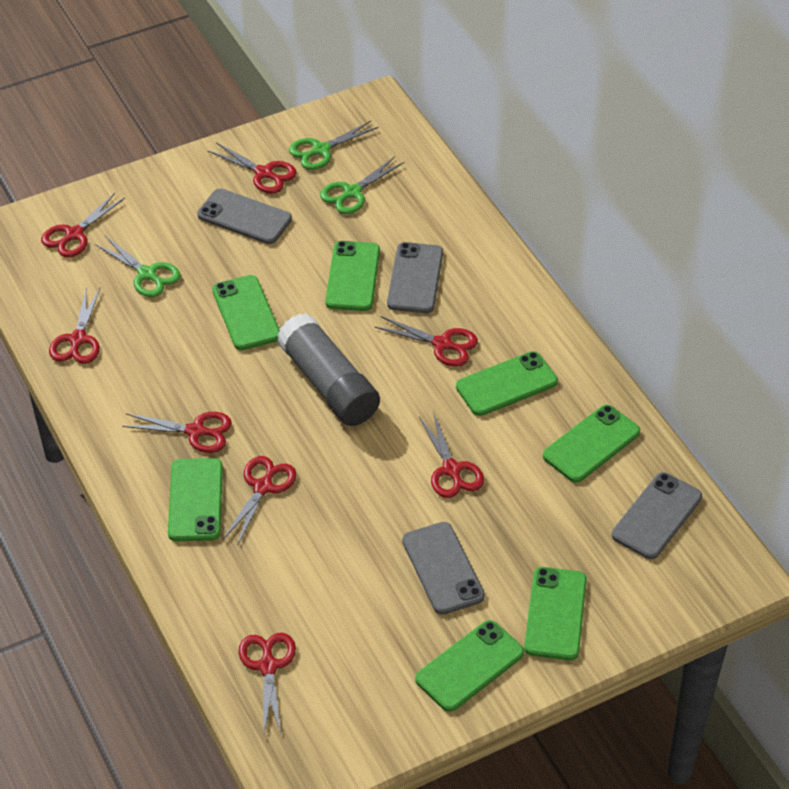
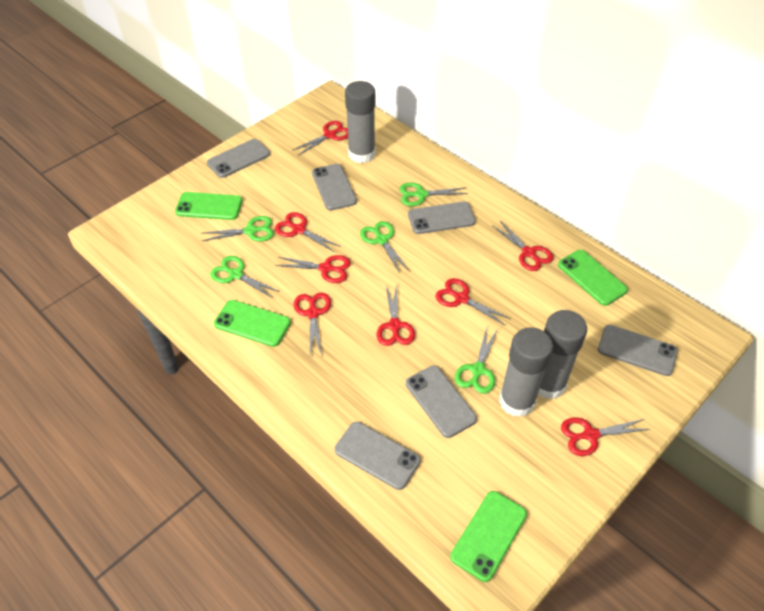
green phone: [168,458,223,541] [212,275,280,350] [325,241,380,311] [415,620,524,712] [456,351,558,416] [524,567,587,660] [543,405,640,483] = 7 -> [175,192,242,220] [214,300,291,347] [450,491,527,582] [558,250,628,306] = 4
green scissors: [95,236,180,297] [289,121,379,170] [320,156,405,214] = 3 -> [202,216,274,241] [210,256,280,298] [360,221,409,273] [399,183,468,206] [455,327,498,394] = 5
grey glue stick: [277,313,380,426] = 1 -> [345,81,375,163] [499,327,553,417] [538,310,587,399] = 3
grey phone: [197,189,292,244] [387,242,443,313] [402,522,485,615] [612,472,702,559] = 4 -> [207,139,270,178] [312,164,357,211] [335,422,421,490] [406,366,477,438] [408,201,476,234] [598,325,678,376] = 6

